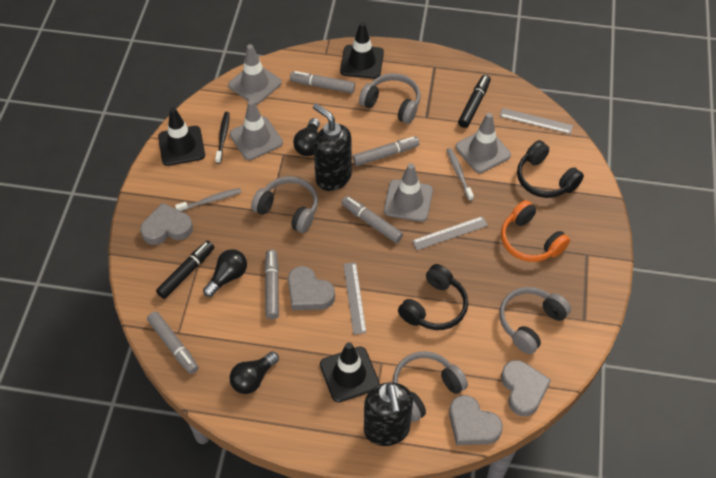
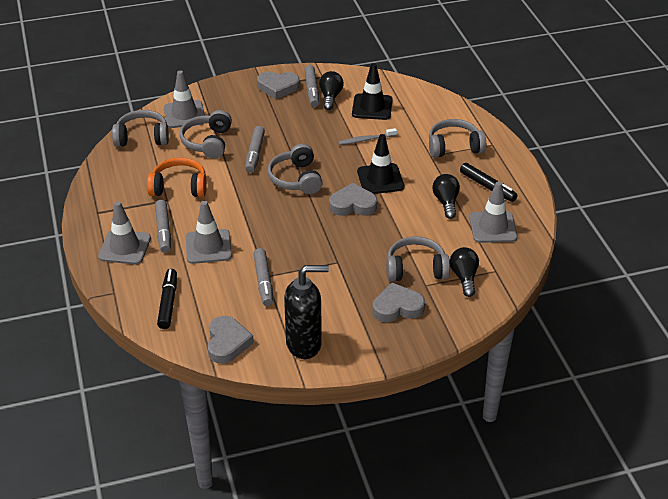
black headphones: [398,264,468,330] [517,140,584,198] = 2 -> none = 0
black soap dispenser: [313,103,352,191] [364,382,413,446] = 2 -> [284,265,329,359] = 1
black toothbrush: [215,112,230,164] = 1 -> none = 0
black traffic cone: [158,107,205,166] [320,342,379,403] [340,22,384,79] = 3 -> [352,63,393,120] [357,134,404,194] = 2
grey headphones: [251,176,318,233] [359,73,421,124] [393,351,468,422] [499,287,571,354] = 4 -> [112,110,169,147] [180,110,232,159] [268,144,323,194] [386,236,450,282] [429,119,486,158] = 5
grey marker: [147,311,199,374] [264,249,279,319] [290,71,355,93] [342,196,403,243] [353,136,419,166] = 5 -> [155,200,171,253] [245,126,265,173] [253,248,273,306] [304,65,319,107] = 4
grey ruler: [343,262,366,335] [412,216,488,250] [500,108,573,134] = 3 -> none = 0
grey toothbrush: [175,188,241,211] [447,148,474,201] = 2 -> [338,128,397,145] = 1

